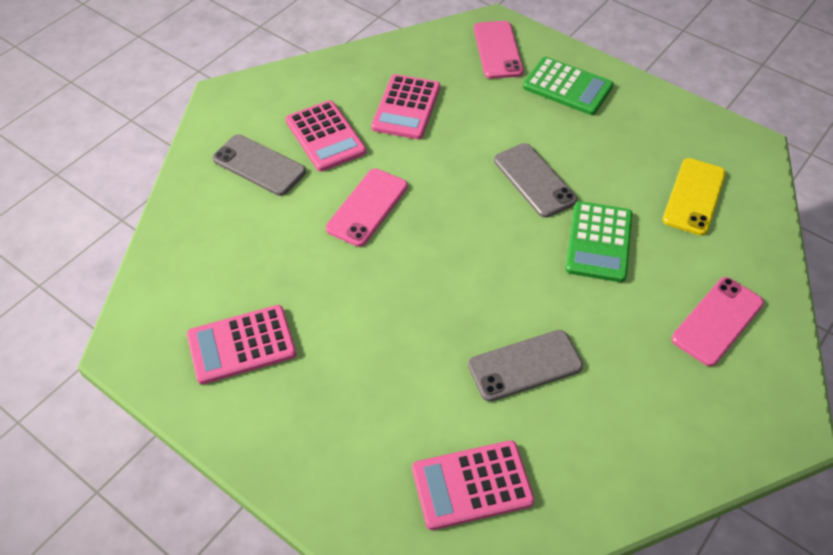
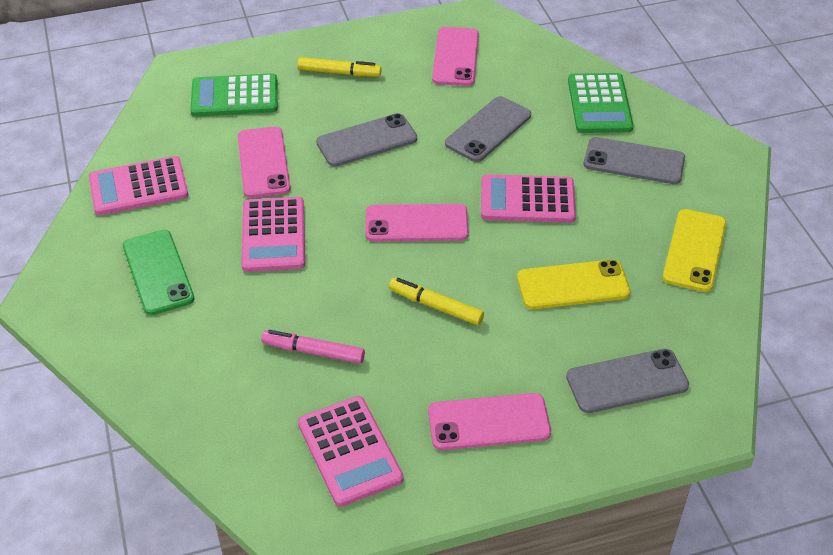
green phone: none = 0 -> [123,230,194,315] = 1
grey phone: [212,135,306,196] [468,330,583,402] [494,143,577,218] = 3 -> [316,113,417,167] [445,96,531,162] [566,349,689,413] [584,137,685,184] = 4
pink marker: none = 0 -> [261,330,365,364] = 1
pink phone: [326,169,408,247] [474,21,523,79] [671,277,764,366] = 3 -> [238,127,291,198] [365,204,469,242] [428,393,551,450] [432,27,479,86] = 4
yellow marker: none = 0 -> [297,57,382,77] [389,278,484,325] = 2
yellow phone: [663,158,726,236] = 1 -> [517,259,630,309] [663,209,726,292] = 2

